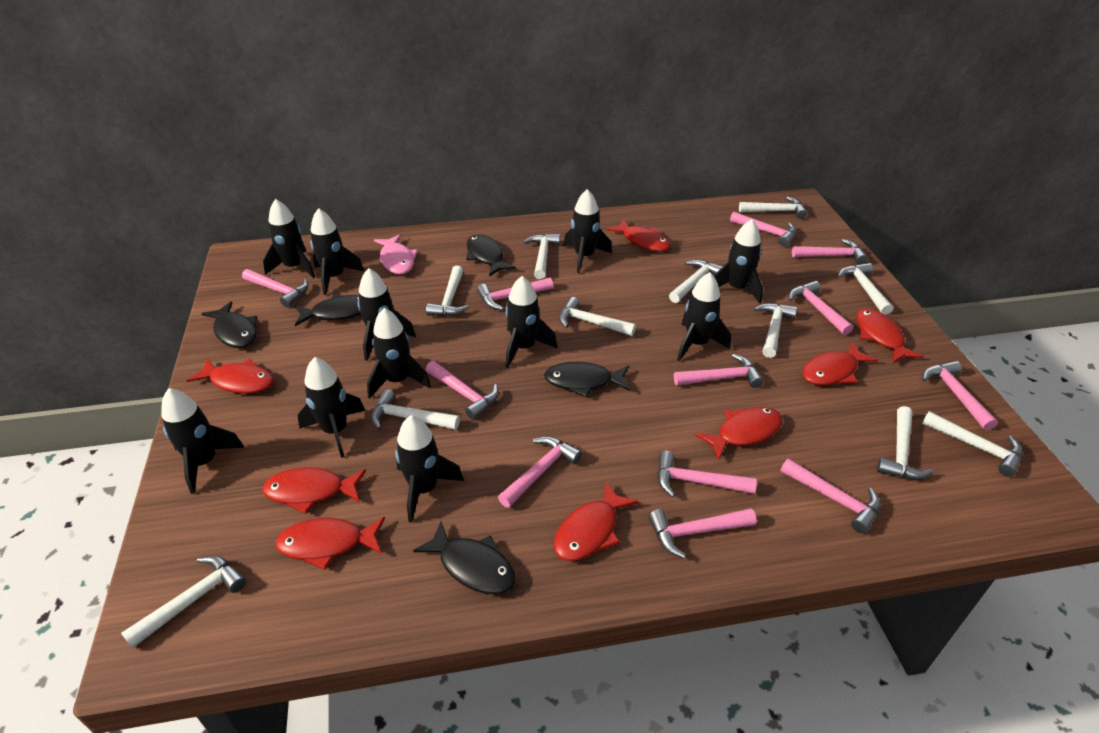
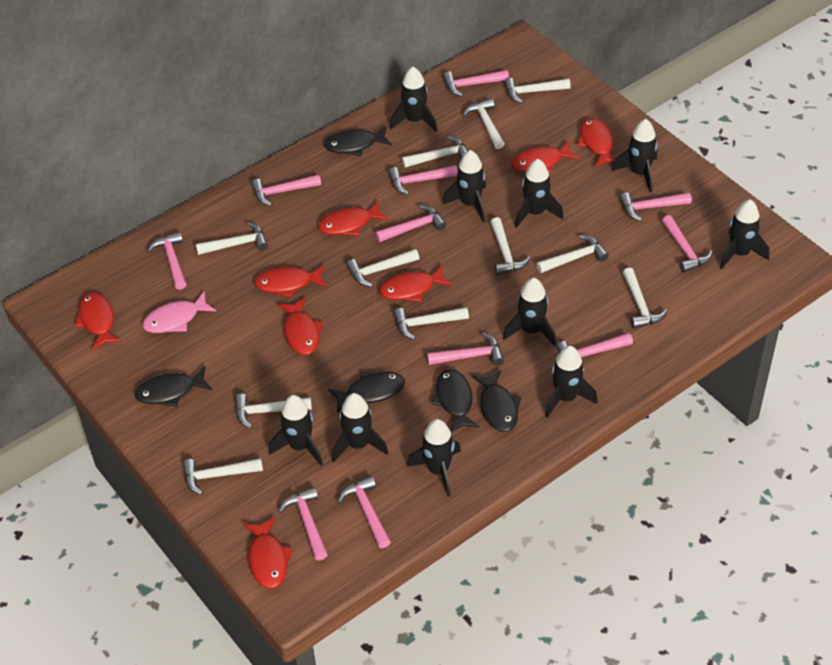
black rocket: [161,388,244,494] [263,199,315,278] [297,357,365,458] [310,208,365,295] [358,268,416,361] [367,308,431,399] [395,415,464,522] [505,276,557,368] [563,189,612,273] [677,272,731,361] [714,219,763,304] = 11 -> [269,395,323,465] [332,393,388,462] [390,67,437,132] [407,419,461,496] [442,150,486,223] [503,278,556,346] [515,159,563,228] [545,346,598,418] [612,119,657,192] [720,199,769,269] = 10
pink hammer: [242,269,308,307] [426,361,499,420] [477,277,553,310] [498,436,582,508] [648,509,757,558] [657,451,757,497] [674,354,763,388] [730,212,796,246] [780,458,880,533] [789,281,853,335] [792,239,867,265] [922,361,998,430] = 12 -> [147,231,186,290] [251,174,321,206] [278,487,328,560] [338,476,391,548] [375,205,446,242] [388,165,458,195] [427,333,504,365] [443,70,509,97] [556,333,633,372] [620,192,692,221] [662,215,713,273] = 11

